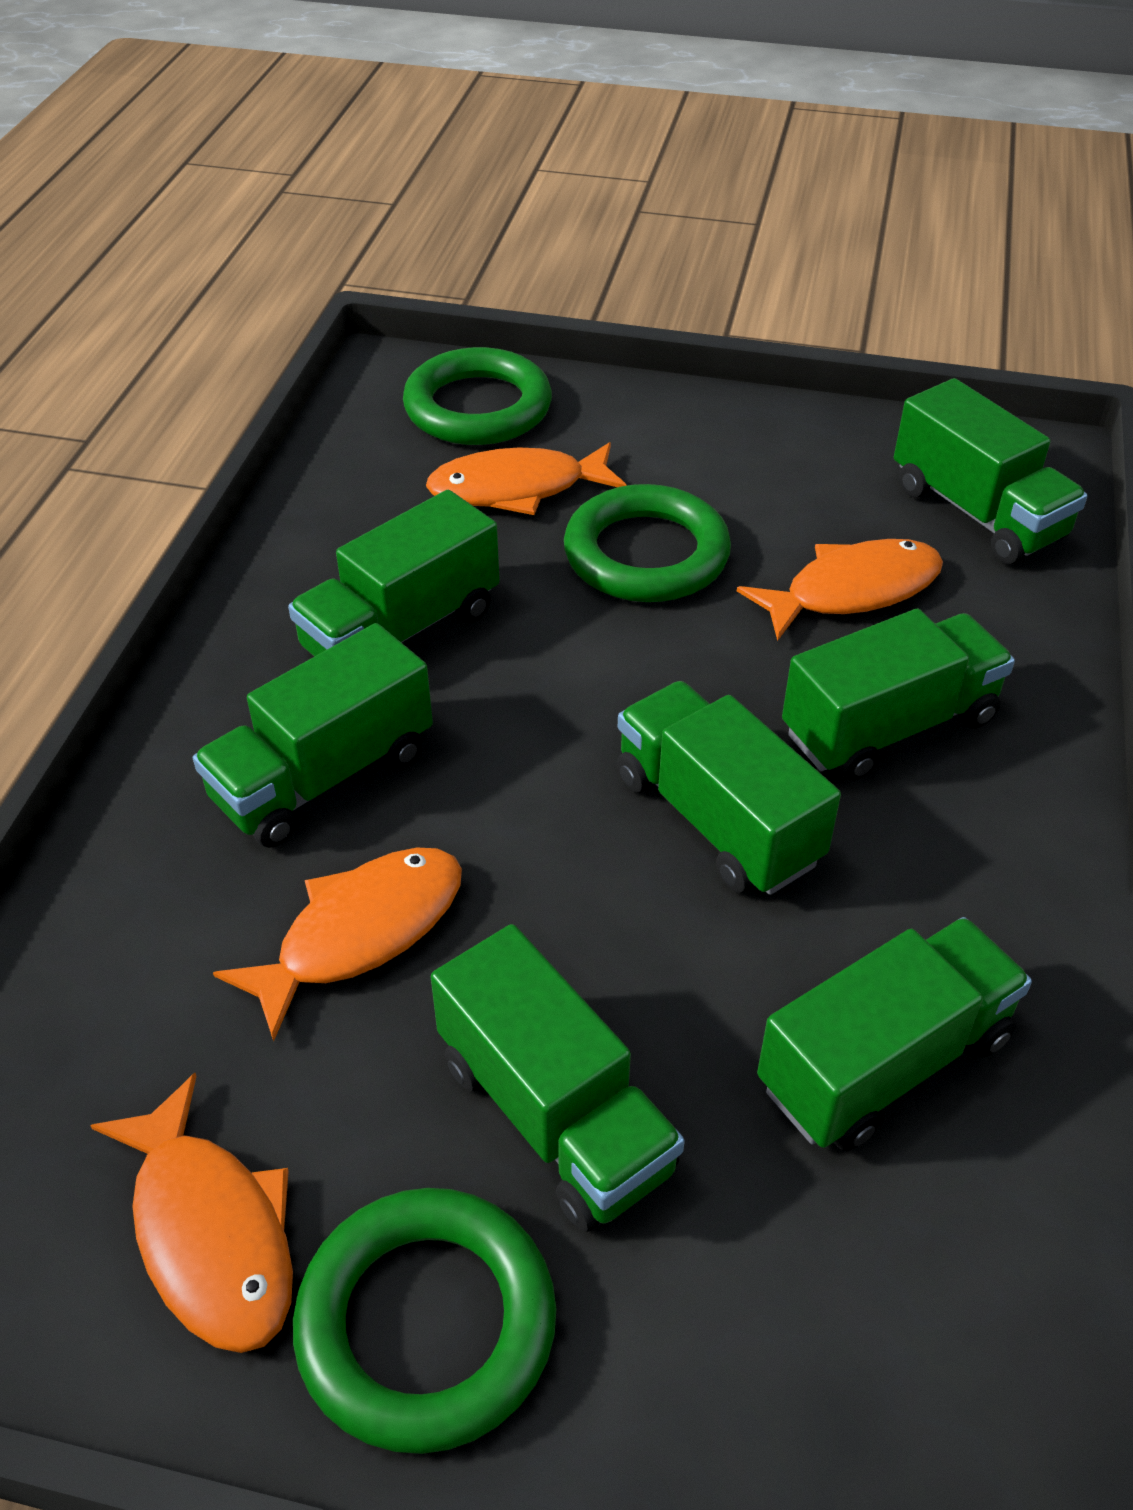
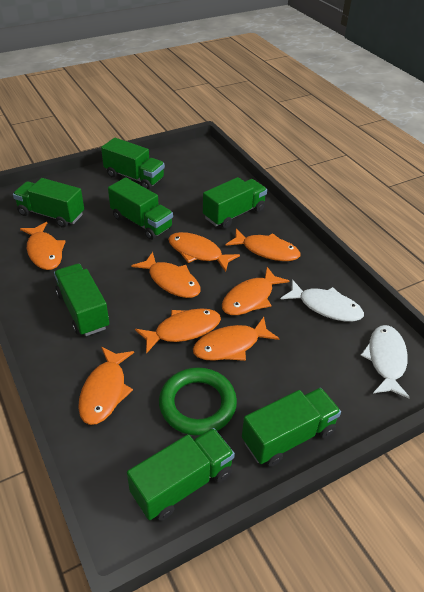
green ring: [293,1188,556,1454] [403,347,552,445] [564,484,731,602] = 3 -> [159,367,237,436] = 1
orange fish: [90,1073,293,1353] [213,847,462,1042] [426,442,627,515] [737,539,943,641] = 4 -> [20,222,66,270] [78,347,134,425] [131,252,201,298] [135,308,221,354] [168,232,240,272] [193,317,280,361] [222,267,289,315] [225,229,300,261] = 8
white fish: none = 0 -> [281,280,364,322] [360,325,410,398] = 2

